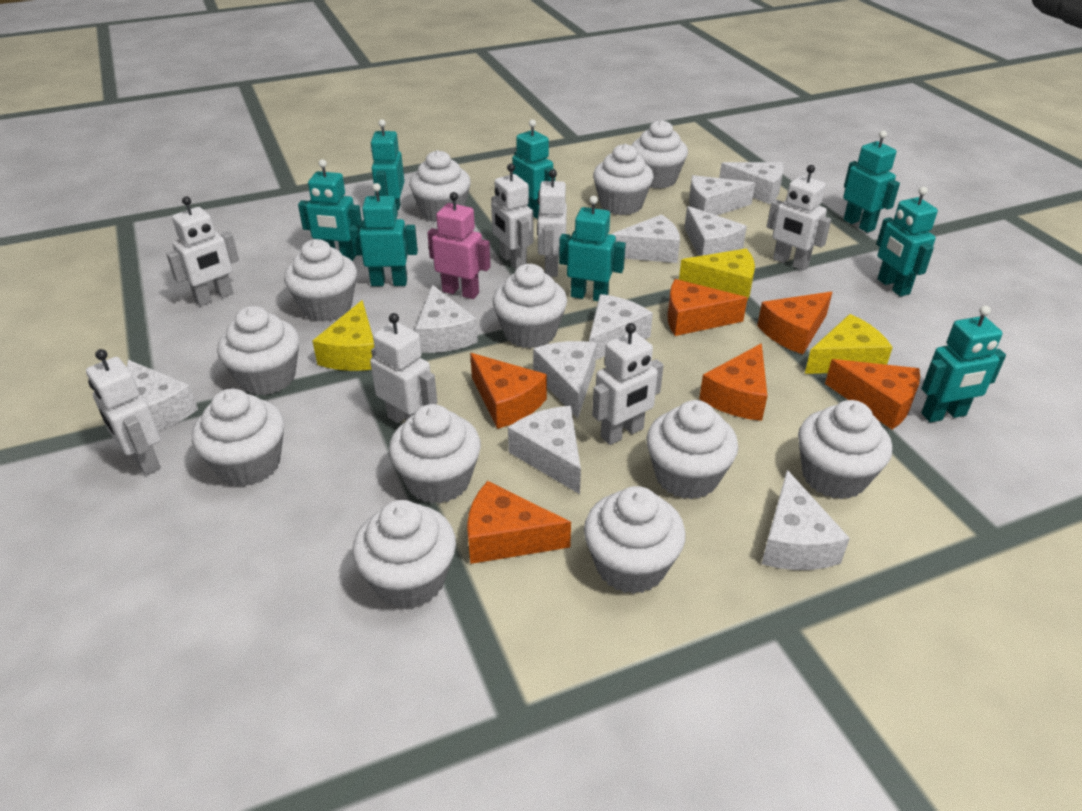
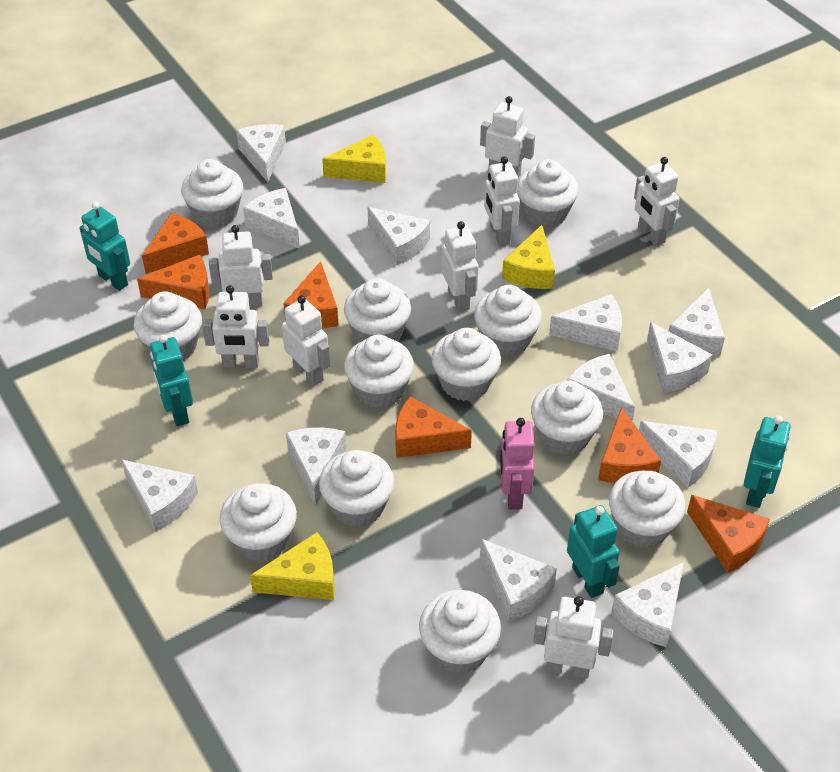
turquoise robot: [298,159,362,261] [350,183,418,286] [370,119,404,219] [512,119,555,219] [559,196,626,301] [843,131,900,233] [876,187,938,297] [921,305,1006,422] = 8 -> [79,202,130,291] [150,334,193,426] [567,505,620,598] [744,416,791,508] = 4
white cheese: [127,360,198,431] [415,285,478,353] [508,406,581,494] [533,341,596,419] [589,294,653,360] [611,214,680,263] [684,206,747,256] [689,175,755,215] [719,162,784,204] [762,470,850,570] = 10 -> [121,459,198,532] [236,124,286,182] [243,188,300,248] [286,427,346,505] [368,207,430,265] [480,539,557,621] [549,294,622,351] [567,354,635,421] [612,562,684,647] [639,421,717,488] [647,322,712,393] [669,288,725,356] = 12
white robot: [86,349,161,476] [166,197,239,306] [370,313,437,423] [491,163,533,269] [537,169,567,277] [592,323,664,445] [767,165,831,271] = 7 -> [202,285,269,368] [209,225,273,307] [282,296,331,386] [441,221,479,312] [480,96,535,179] [484,156,520,246] [533,596,614,678] [634,157,680,246] = 8

